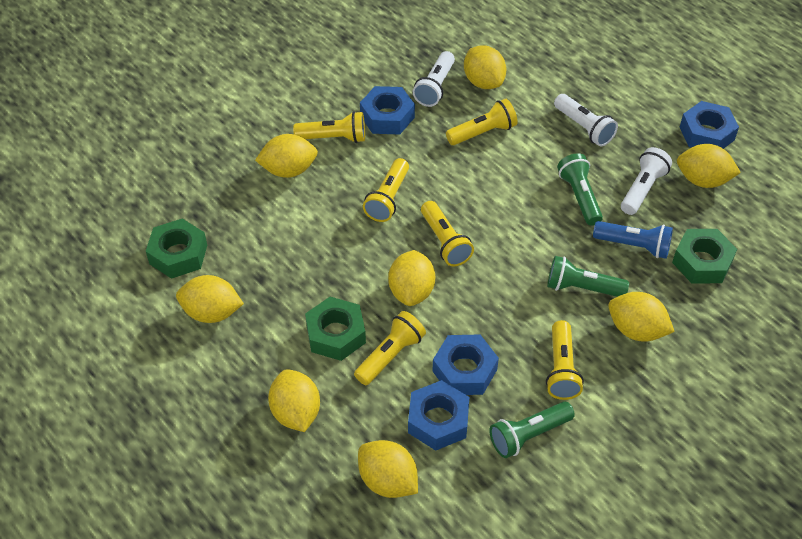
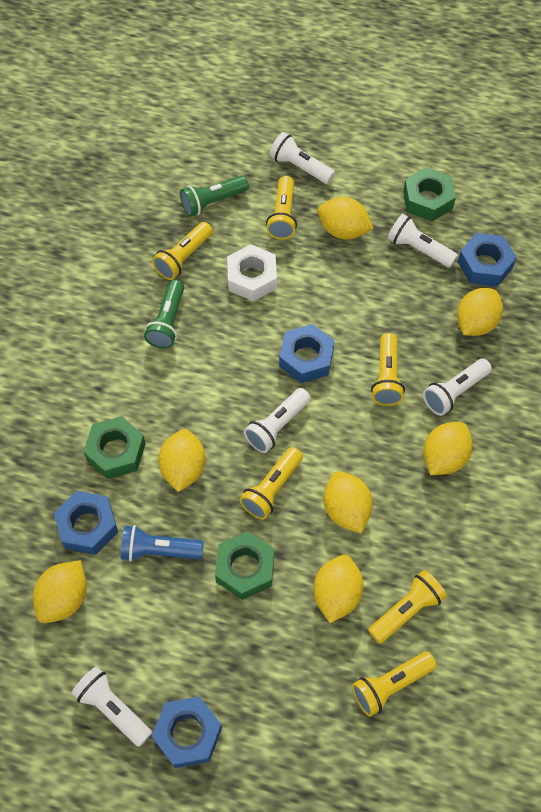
green flashlight: [489,401,575,458] [547,256,629,297] [557,153,603,225] = 3 -> [144,280,184,349] [180,175,249,217] = 2
white flashlight: [413,51,455,107] [554,94,618,146] [621,147,672,215] = 3 -> [71,666,152,747] [244,388,311,453] [269,132,335,184] [388,214,458,268] [423,359,492,416] = 5
white nut: none = 0 -> [227,244,277,301] = 1
yellow lemon: [176,275,244,323] [255,134,318,178] [268,369,320,432] [358,440,418,498] [388,250,435,306] [464,45,506,89] [608,292,675,342] [677,144,741,188] = 8 -> [33,560,87,623] [158,429,206,492] [313,555,364,623] [318,197,373,239] [324,471,373,533] [423,422,473,475] [457,288,503,336] = 7

